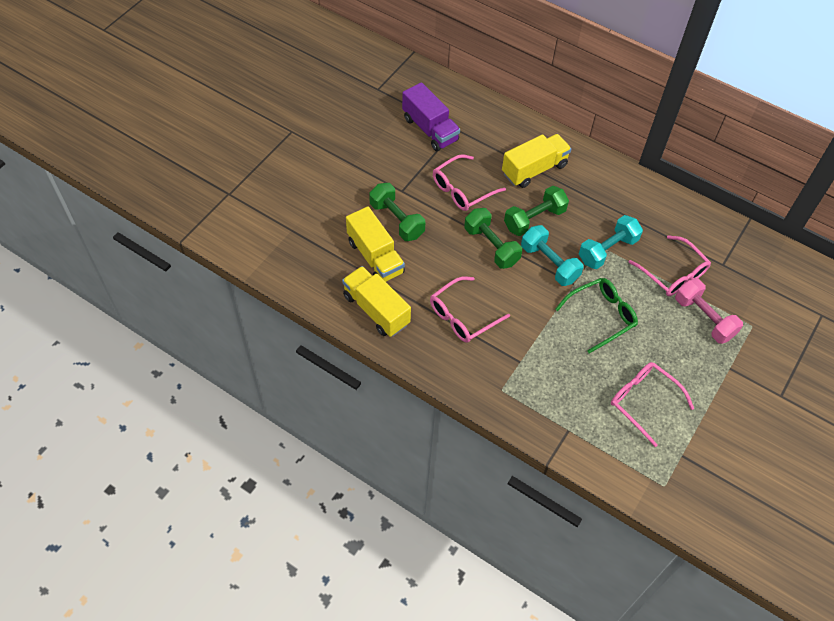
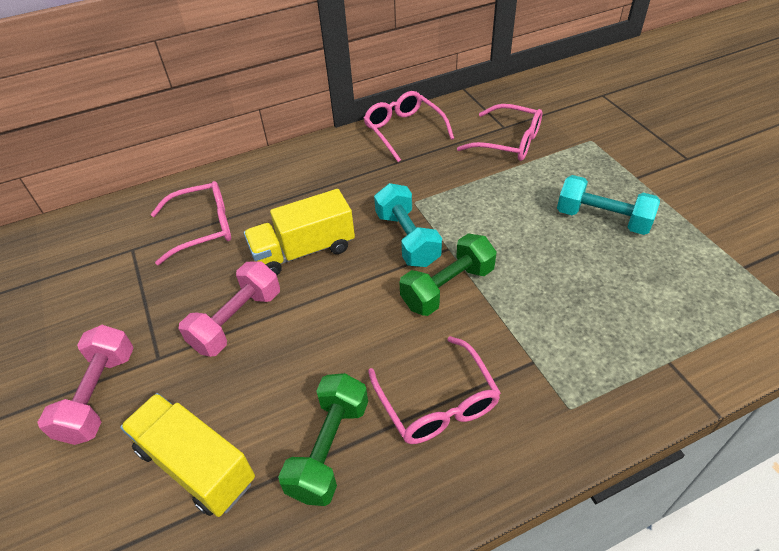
green dumbbell: [369,183,425,241] [464,208,522,269] [504,186,569,236] = 3 -> [278,373,368,506] [399,233,497,316] = 2
green glasses: [555,278,638,353] = 1 -> none = 0
pink dumbbell: [675,278,743,344] = 1 -> [37,325,134,445] [179,261,280,357] = 2
purple truck: [402,82,460,151] = 1 -> none = 0
yellow truck: [342,266,411,337] [346,206,405,282] [502,134,571,188] = 3 -> [120,393,255,517] [244,189,355,275] = 2

